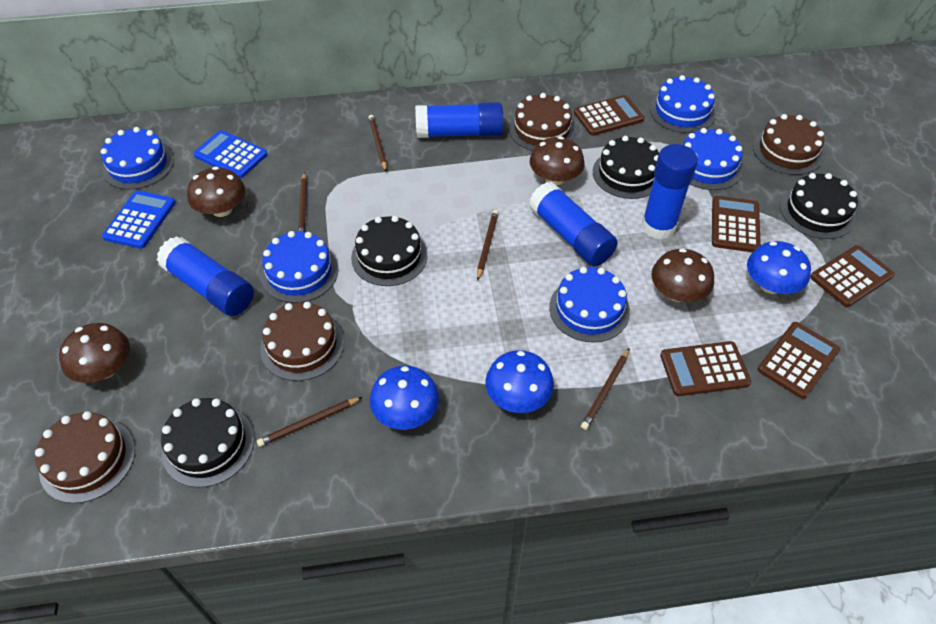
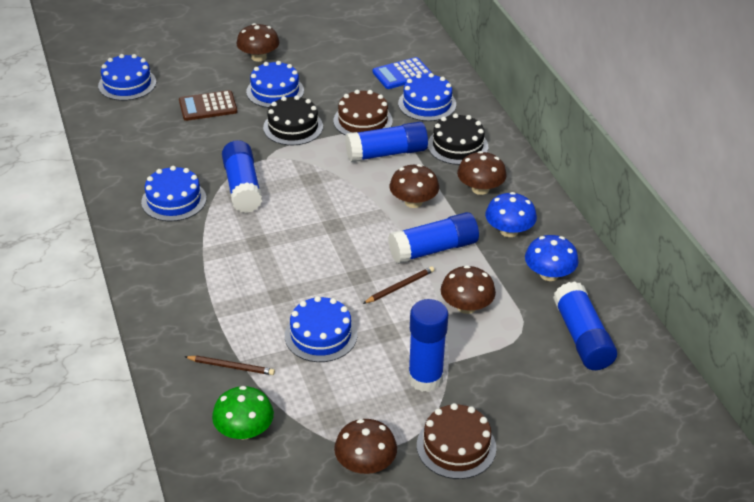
black cake: [161,398,254,488] [351,216,428,286] [593,136,659,199] [780,173,858,239] = 4 -> [263,95,323,145] [428,113,488,165] = 2
blue calculator: [102,190,176,249] [193,130,268,178] = 2 -> [373,57,432,89] = 1
blue glue stick: [157,236,254,316] [415,102,503,138] [529,182,618,266] [641,144,698,240] = 4 -> [222,140,262,213] [345,122,428,162] [388,212,479,264] [408,299,449,392] [553,282,617,370] = 5
blue mushroom: [370,366,439,430] [485,350,554,413] [747,241,811,294] = 3 -> [485,192,537,237] [525,235,579,281] = 2
brown cake: [35,411,135,503] [260,302,344,381] [509,93,575,151] [753,114,824,175] = 4 -> [333,90,393,135] [417,403,496,479] = 2
brown calculator: [574,95,644,136] [660,341,751,396] [712,196,761,253] [758,322,840,399] [810,245,895,307] = 5 -> [179,90,238,121] = 1
brown mushroom: [59,323,130,383] [187,167,245,217] [530,136,585,185] [651,248,714,302] = 4 -> [236,23,279,62] [334,419,397,474] [389,164,439,208] [441,265,496,314] [457,151,507,195] = 5
brown pencil: [257,397,362,447] [298,172,307,232] [368,115,387,171] [477,210,499,281] [581,348,630,430] = 5 -> [184,356,275,375] [363,266,434,304] = 2
green mushroom: none = 0 -> [212,386,274,439] = 1

